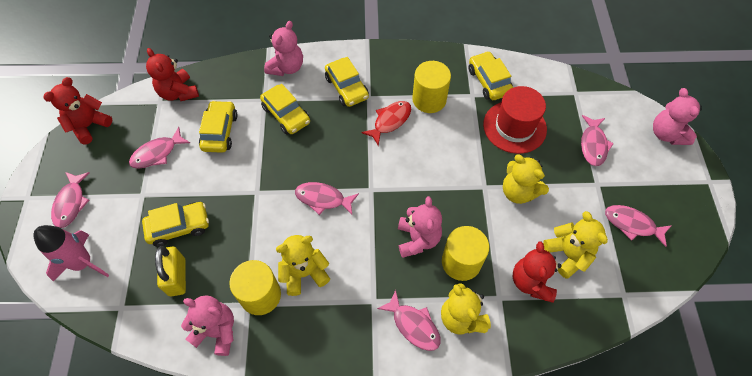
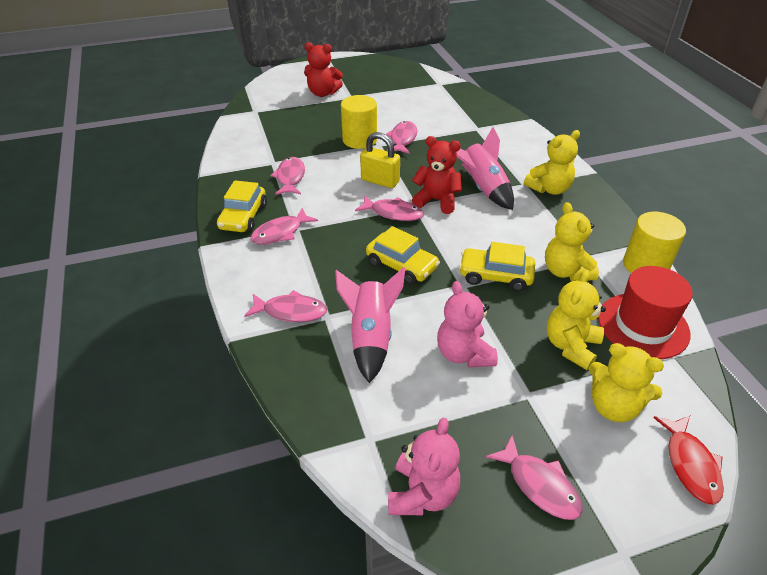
pink rocket: [33,225,109,282] = 1 -> [335,267,405,383] [456,127,514,210] = 2
pink teddy bear: [181,295,234,356] [264,21,303,76] [398,196,442,258] [653,88,702,145] = 4 -> [388,418,460,515] [437,281,498,368] = 2
red teddy bear: [44,77,112,145] [146,48,199,101] [513,241,561,303] = 3 -> [304,42,343,97] [412,136,462,214] = 2
yellow car: [142,202,209,247] [199,100,238,153] [260,84,310,135] [325,57,369,107] [468,51,513,100] = 5 -> [217,180,267,232] [366,226,440,285] [459,242,535,291] = 3
yellow cylinder: [229,260,281,315] [412,61,451,113] [442,226,489,281] = 3 -> [341,95,377,149] [623,212,686,273] = 2

